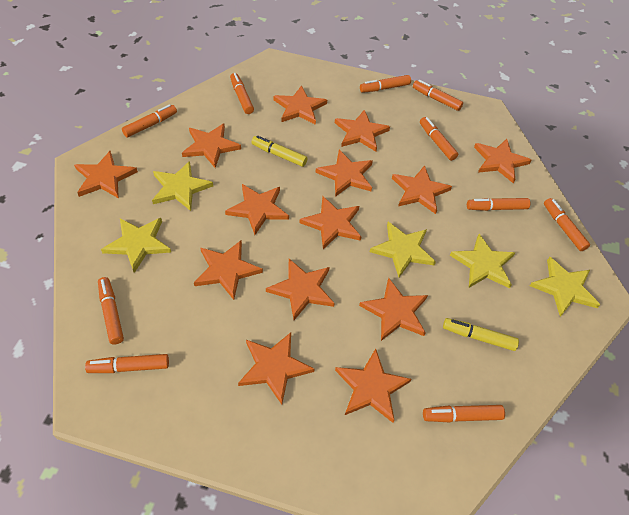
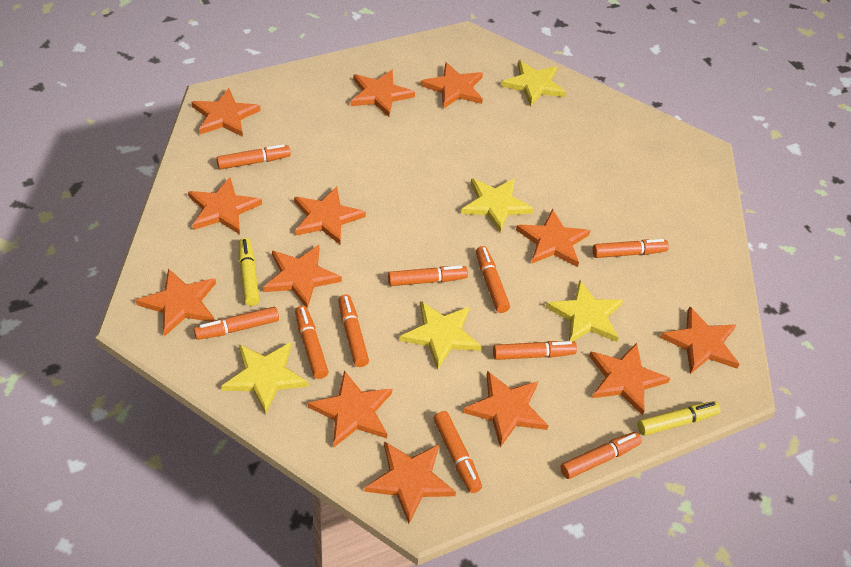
orange star: [74,151,138,198] [182,124,241,168] [194,240,263,300] [225,184,289,235] [238,332,314,405] [266,259,335,320] [273,85,327,125] [300,196,361,249] [315,150,373,197] [335,110,390,152] [335,349,411,423] [359,278,428,341] [392,165,452,214] [474,139,532,183] = 14 -> [136,268,216,337] [188,177,262,235] [191,88,261,137] [263,245,342,308] [294,186,366,245] [308,370,392,448] [351,70,415,117] [364,441,456,524] [420,62,483,109] [463,371,549,447] [516,209,590,267] [589,343,670,416] [660,306,739,374] = 13

